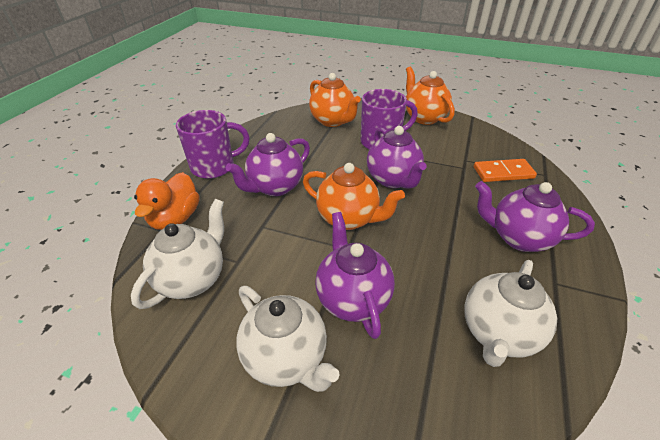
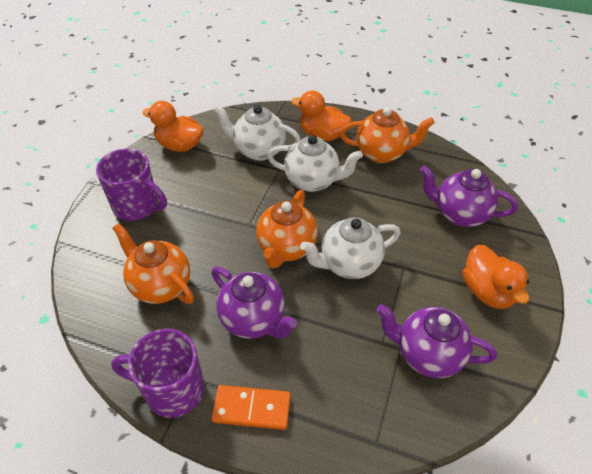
orange duck: [134,172,199,230] = 1 -> [142,101,204,152] [291,90,351,141] [463,245,529,309] = 3
purple teapot: [226,133,310,196] [315,212,395,339] [367,126,427,188] [475,181,595,252] = 4 -> [211,267,297,338] [377,304,497,378] [420,165,518,227] = 3

